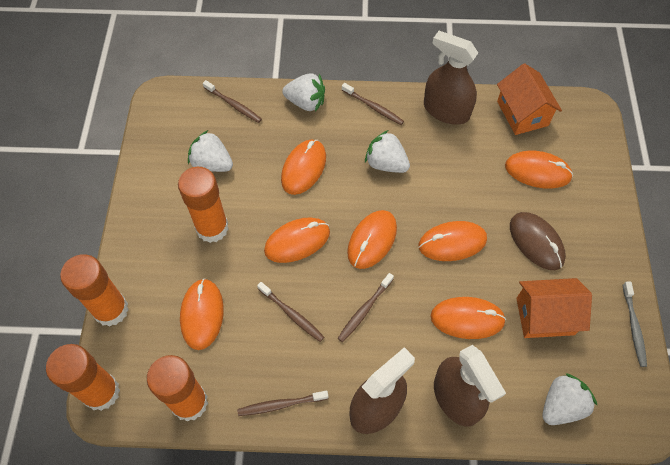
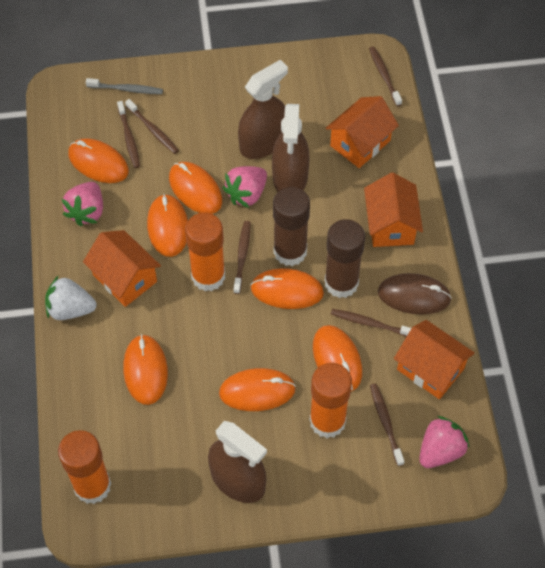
brown glue stick: none = 0 -> [273,187,310,266] [325,219,365,298] = 2
brown toothbrush: [203,80,262,123] [237,391,328,416] [257,282,324,342] [338,273,394,342] [342,83,404,125] = 5 -> [117,101,140,168] [125,99,179,154] [233,221,251,294] [331,309,411,337] [369,46,402,106] [370,384,405,466] = 6
orange glue stick: [46,344,120,411] [60,254,129,327] [147,355,208,422] [178,167,229,243] = 4 -> [58,430,111,504] [185,212,225,291] [309,363,352,438] = 3
orange house: [497,63,562,135] [516,278,592,338] = 2 -> [83,230,161,307] [326,96,399,168] [364,173,423,247] [394,320,475,399] = 4
pink strawberry: none = 0 -> [62,182,103,226] [222,166,267,208] [419,416,469,468] = 3
white strawberry: [188,130,233,172] [282,73,325,112] [365,130,410,173] [542,373,597,425] = 4 -> [45,275,97,320] = 1

